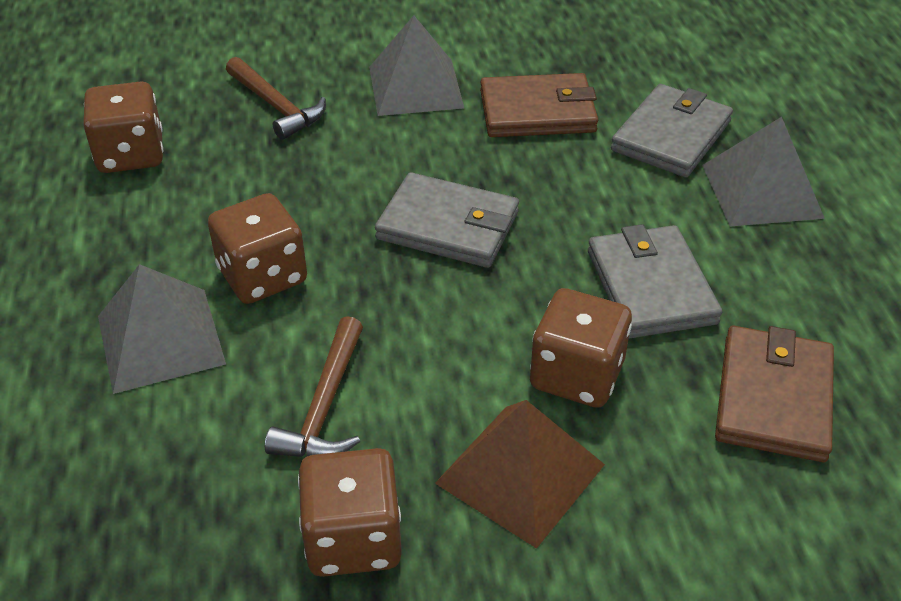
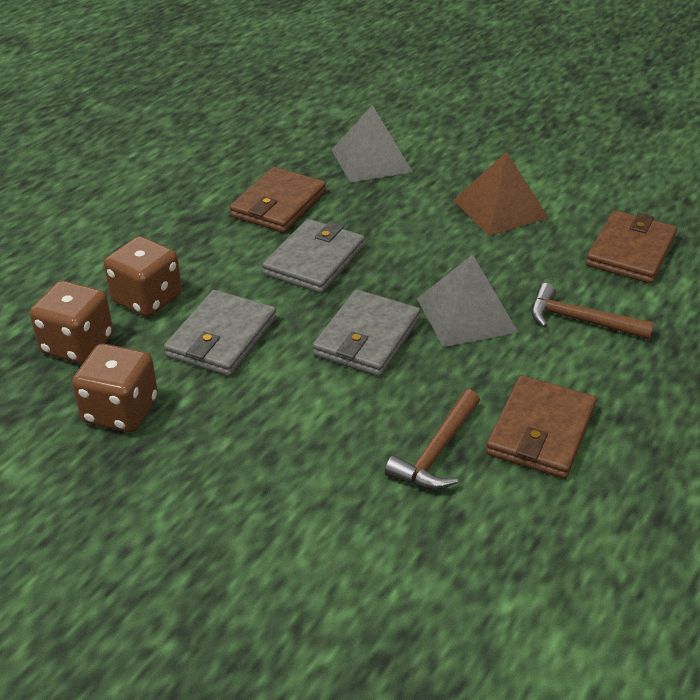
brown dice: [83,81,163,173] [208,193,307,304] [298,448,402,577] [530,288,632,408] = 4 -> [30,281,113,364] [72,344,158,432] [104,236,182,317] = 3
brown wallet: [480,73,598,137] [715,326,834,462] = 2 -> [230,167,326,233] [486,375,596,479] [586,210,677,283] = 3
grey pyramid: [98,264,226,394] [369,15,464,116] [702,117,825,226] = 3 -> [332,105,413,182] [417,254,519,347] = 2

